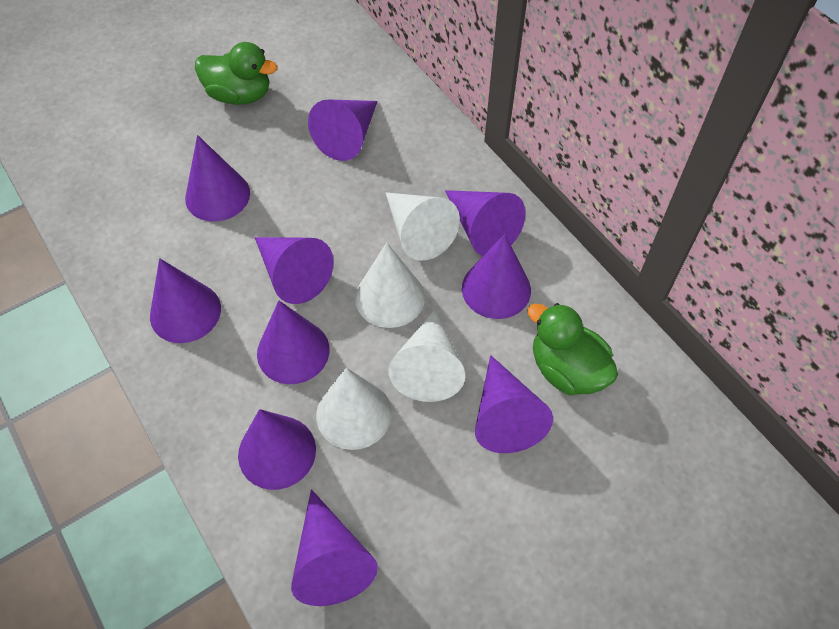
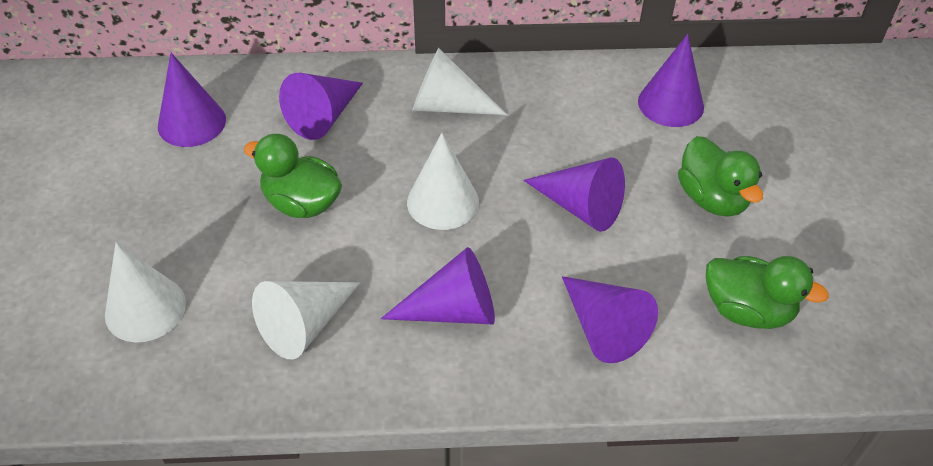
green duck: [195,42,278,105] [527,303,618,395] = 2 -> [244,134,342,218] [678,136,763,216] [706,256,829,329] = 3
purple cone: [150,258,221,343] [185,135,250,222] [238,409,316,490] [255,237,334,304] [257,301,330,384] [291,489,378,606] [308,100,378,161] [445,190,525,256] [462,234,531,319] [475,355,553,453] = 10 -> [158,53,226,147] [279,73,363,140] [381,247,495,324] [523,158,625,232] [562,276,658,363] [638,34,704,127] = 6

